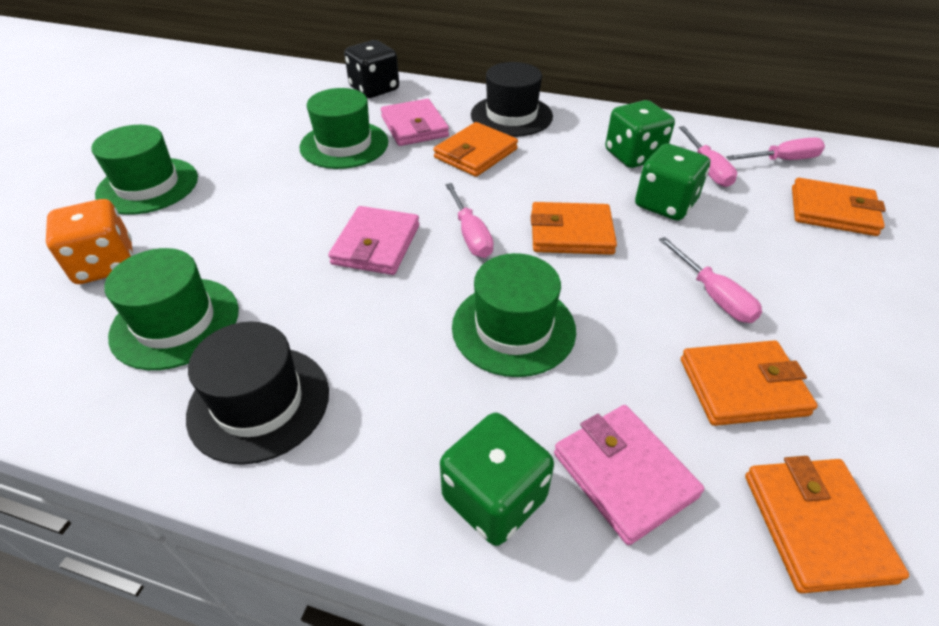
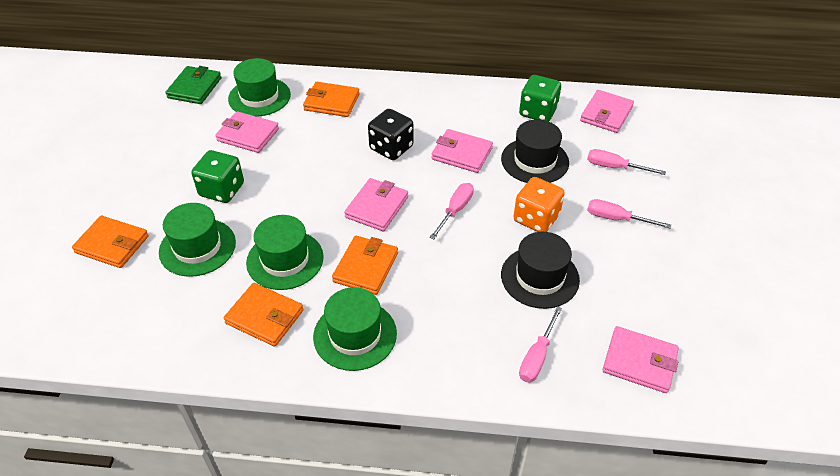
green dice: [440,413,554,546] [605,100,675,168] [635,144,710,221] = 3 -> [191,150,244,203] [519,75,561,122] = 2
green wallet: none = 0 -> [166,66,222,104] = 1
orange wallet: [434,122,518,177] [531,202,617,255] [681,340,818,426] [745,456,909,593] [792,178,886,236] = 5 -> [72,216,149,268] [224,283,303,347] [303,82,360,117] [332,236,398,295] = 4
pink wallet: [328,206,419,275] [381,99,449,146] [554,405,704,545] = 3 -> [215,111,279,153] [344,178,408,231] [431,129,493,173] [580,90,634,133] [603,326,679,393] = 5

